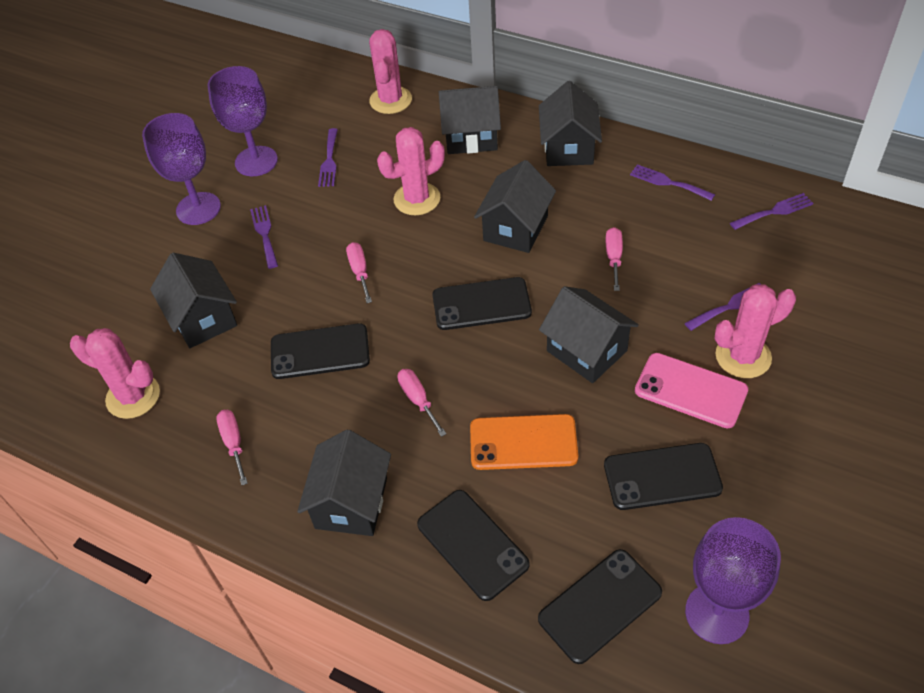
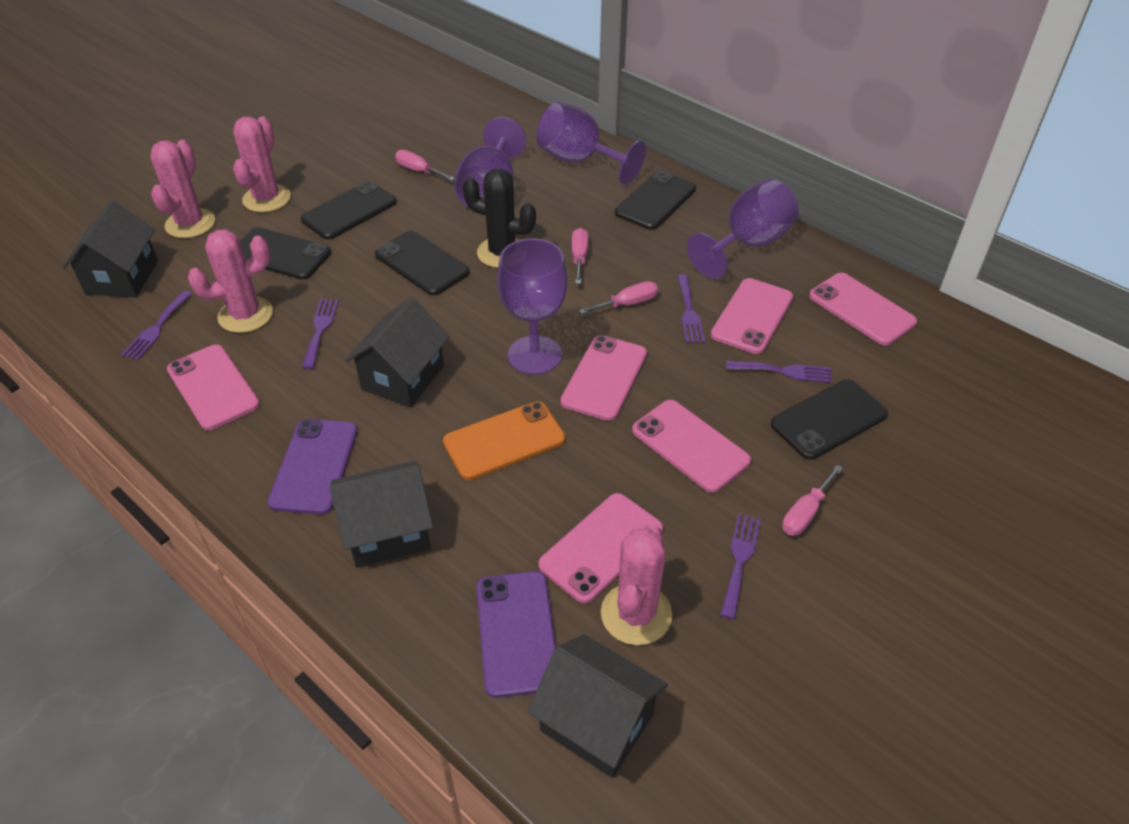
black cactus: none = 0 -> [463,169,536,268] = 1
black house: [150,253,237,348] [297,429,391,536] [439,86,501,154] [474,160,556,253] [539,81,602,166] [539,286,639,383] = 6 -> [62,200,158,297] [330,461,433,568] [345,297,450,407] [527,634,668,778] = 4
pink phone: [635,353,748,428] = 1 -> [167,345,260,430] [538,493,663,603] [560,335,647,421] [632,400,751,493] [711,278,793,354] [809,273,917,345] = 6
purple goblet: [142,113,221,225] [208,66,278,176] [685,517,781,644] = 3 -> [454,117,526,208] [497,238,567,375] [536,102,646,185] [687,179,799,279] = 4
purple phone: none = 0 -> [268,419,358,515] [476,571,556,698] = 2

